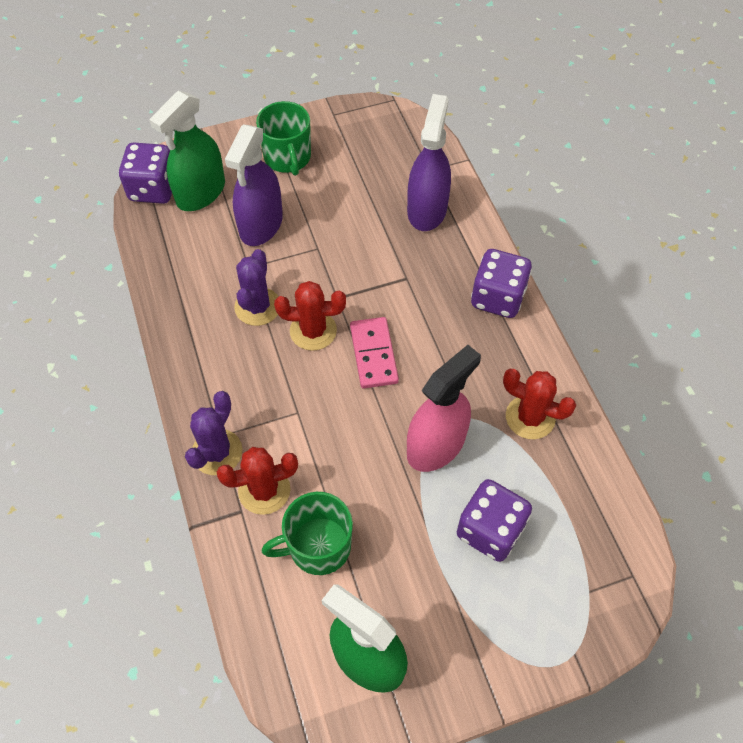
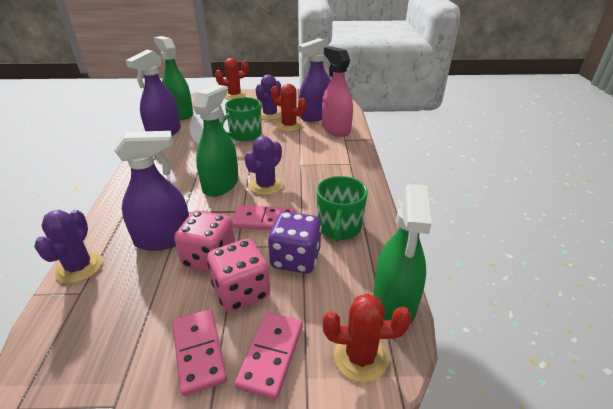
green spray bottle: [149,91,225,211] [322,585,408,692] = 2 -> [154,36,193,120] [193,85,239,197] [373,184,431,324] = 3
pink dice: none = 0 -> [174,210,235,272] [207,239,270,312] = 2
pink domino: [350,317,399,388] = 1 -> [172,309,227,396] [232,205,295,230] [235,312,303,400] = 3
purple cactus: [185,391,242,475] [234,249,278,326] = 2 -> [34,210,102,284] [244,136,283,195] [256,74,282,120] = 3
purple dice: [119,142,172,204] [457,479,532,562] [471,249,532,318] = 3 -> [268,211,322,274] = 1
purple spray bottle: [225,125,283,246] [407,94,451,231] = 2 -> [114,131,189,251] [126,50,181,136] [298,38,331,122] = 3

